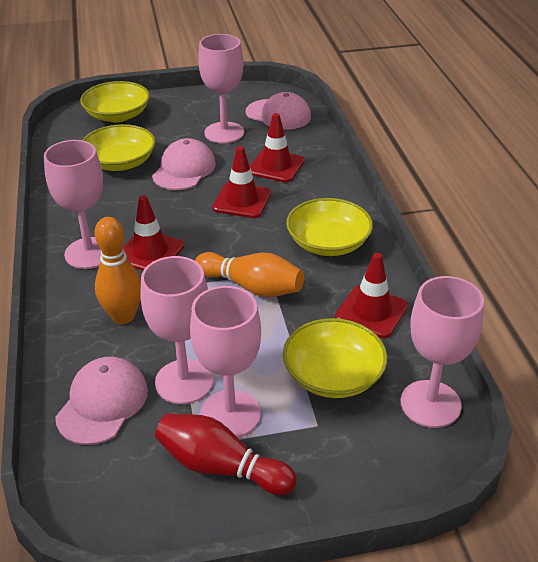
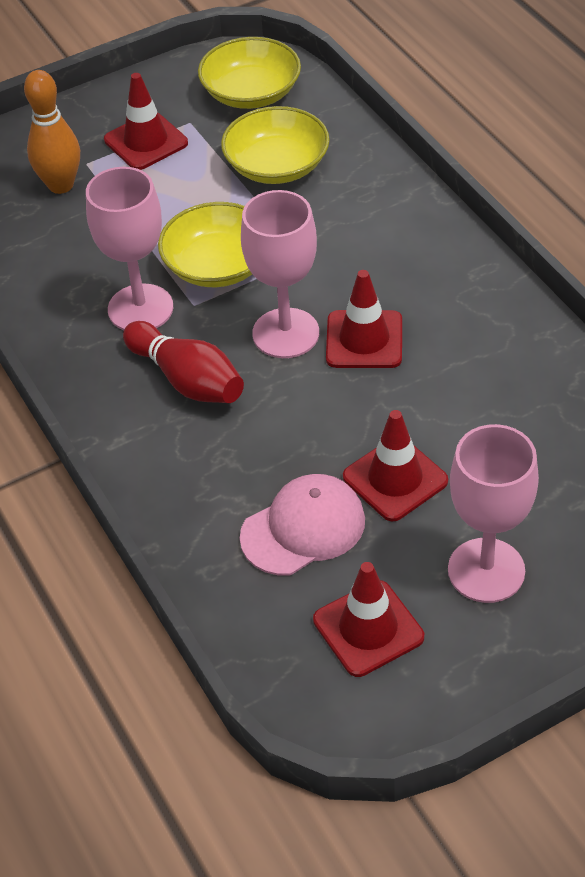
orange bowling pin: [95,217,141,324] [195,252,304,297] = 2 -> [24,70,80,194] = 1
pink cap: [55,357,148,445] [152,138,216,190] [245,92,311,130] = 3 -> [240,474,365,575] = 1
pink goblet: [44,140,103,269] [141,256,213,404] [190,286,261,437] [198,34,244,143] [400,276,484,428] = 5 -> [86,167,173,330] [241,190,319,358] [448,424,539,603] = 3
yellow bowl: [80,81,150,122] [82,124,155,171] [283,318,387,398] [286,198,373,256] = 4 -> [158,202,252,287] [198,37,301,109] [221,106,330,184] = 3

